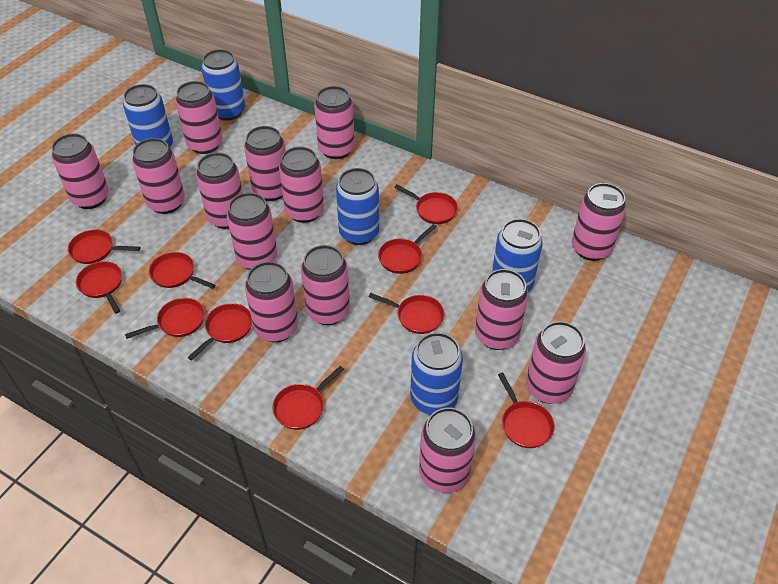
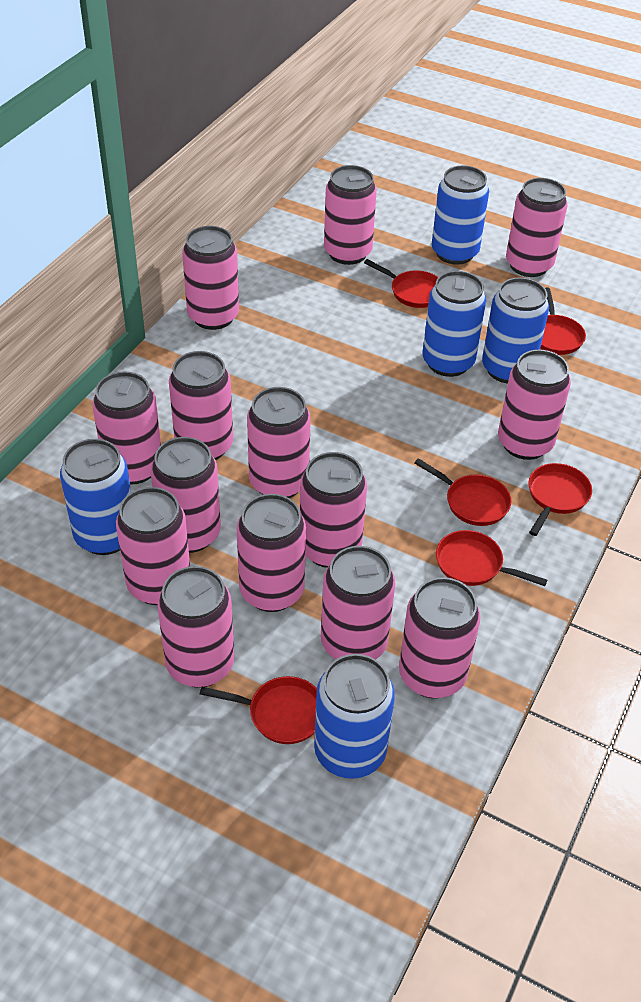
red pan: [68,229,140,264] [76,261,122,314] [125,298,205,339] [149,252,215,289] [188,303,252,360] [272,366,344,430] [369,293,444,334] [378,224,437,274] [394,184,458,224] [498,373,555,448] = 10 -> [200,676,317,744] [364,259,438,308] [415,458,512,526] [436,530,547,586] [528,463,592,536] [540,287,586,355] = 6

